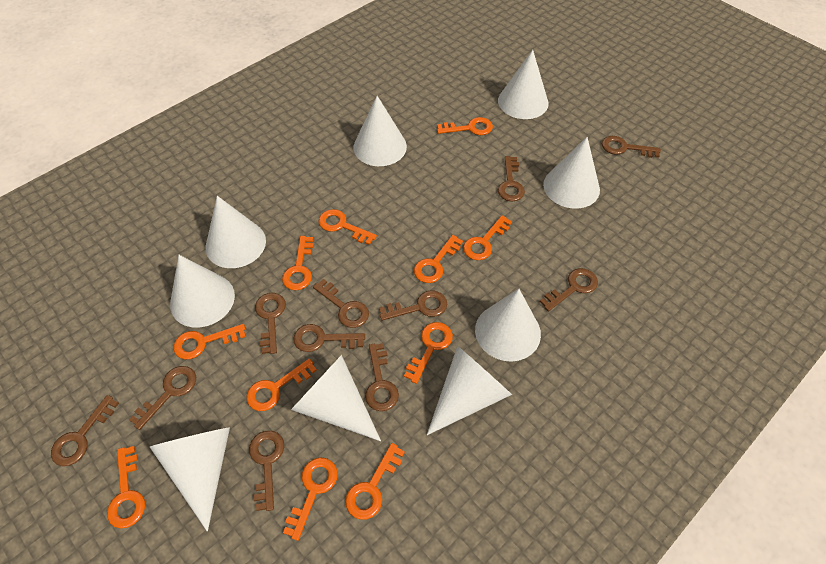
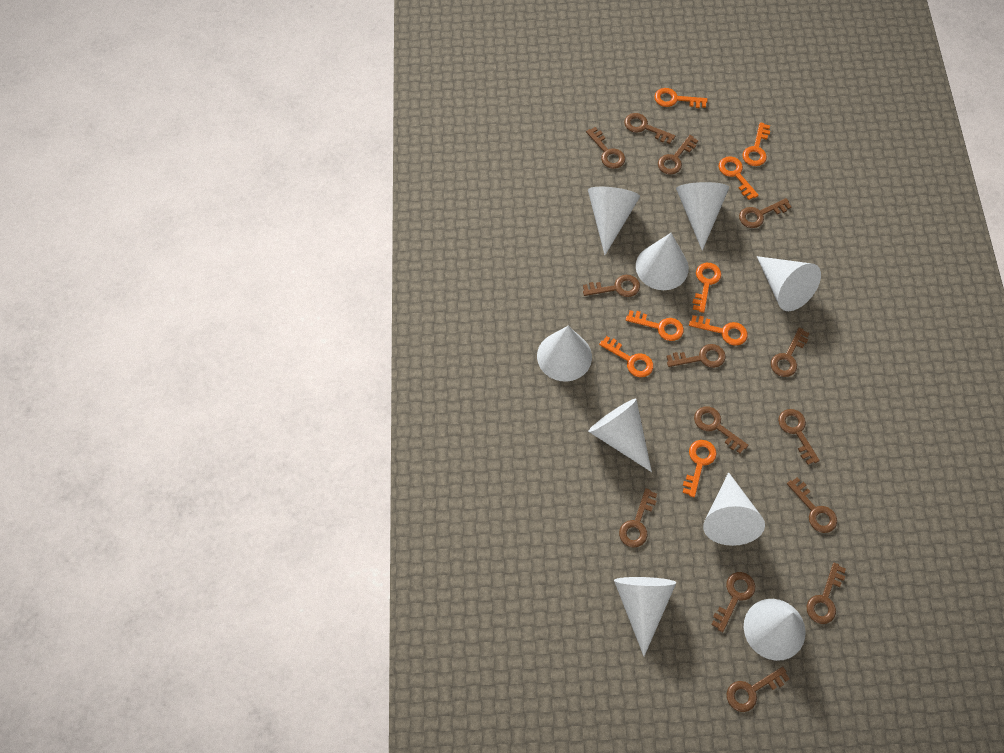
brown key: [51,395,119,466] [129,366,196,430] [249,431,284,511] [255,293,286,354] [293,324,365,352] [313,279,369,328] [365,343,399,411] [379,291,447,321] [498,156,525,201] [540,268,598,311] [602,136,661,158] = 11 -> [583,275,640,297] [586,127,625,169] [619,488,657,548] [624,113,675,144] [658,135,698,175] [666,344,726,368] [694,407,749,454] [711,572,755,632] [727,667,790,712] [739,198,792,228] [771,327,810,377] [778,409,820,465] [787,477,837,533] [807,562,846,624] = 14
orange key: [107,446,145,529] [174,324,246,359] [247,358,317,411] [282,236,314,290] [283,457,338,541] [319,209,377,245] [345,443,405,520] [404,322,453,384] [414,235,463,283] [437,117,493,135] [463,215,512,260] = 11 -> [599,336,653,377] [626,310,684,341] [654,88,708,108] [683,440,716,497] [689,315,748,346] [693,263,721,313] [719,156,759,200] [742,122,770,166] = 8

